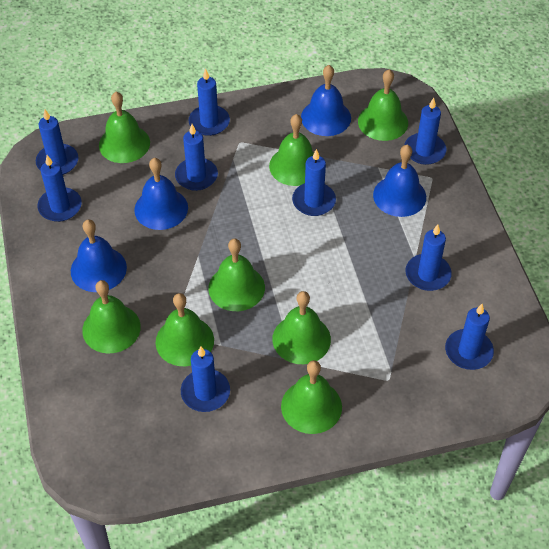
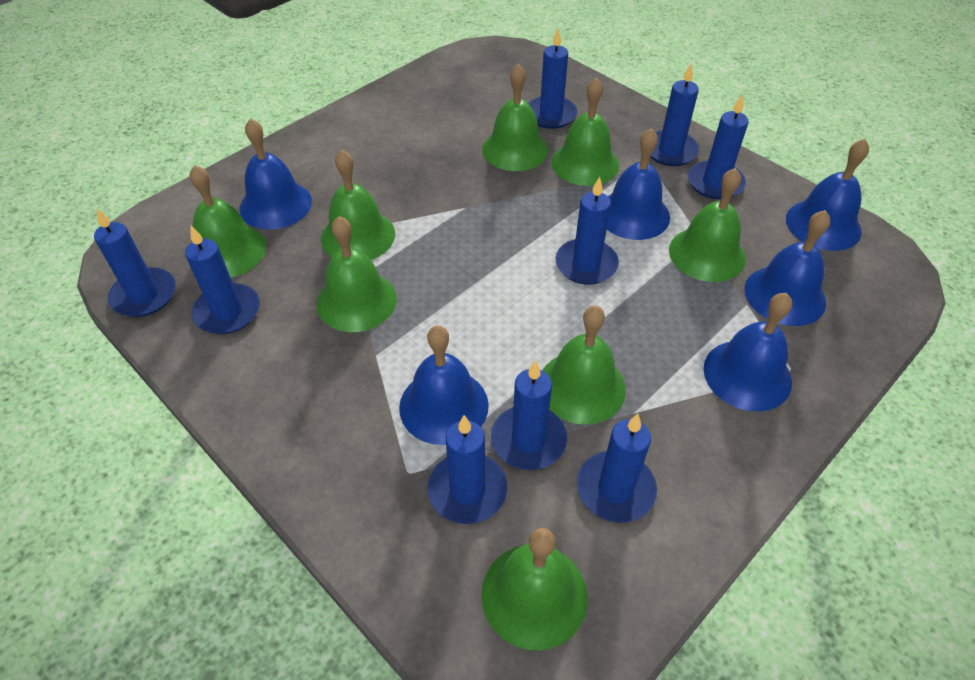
blue bell: [71,219,127,292] [134,158,188,230] [301,65,351,136] [373,145,426,217] = 4 -> [240,118,312,230] [399,325,489,445] [607,128,670,240] [703,293,792,411] [744,210,830,326] [786,139,869,251] = 6

